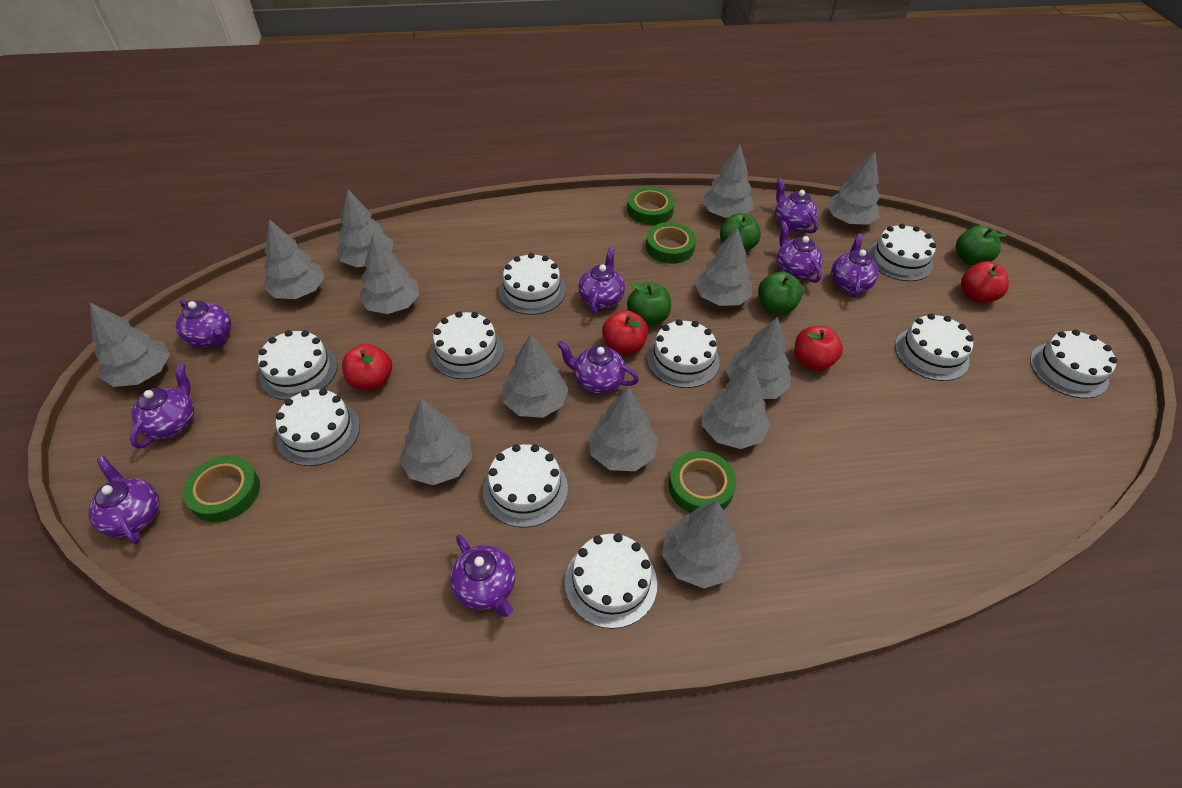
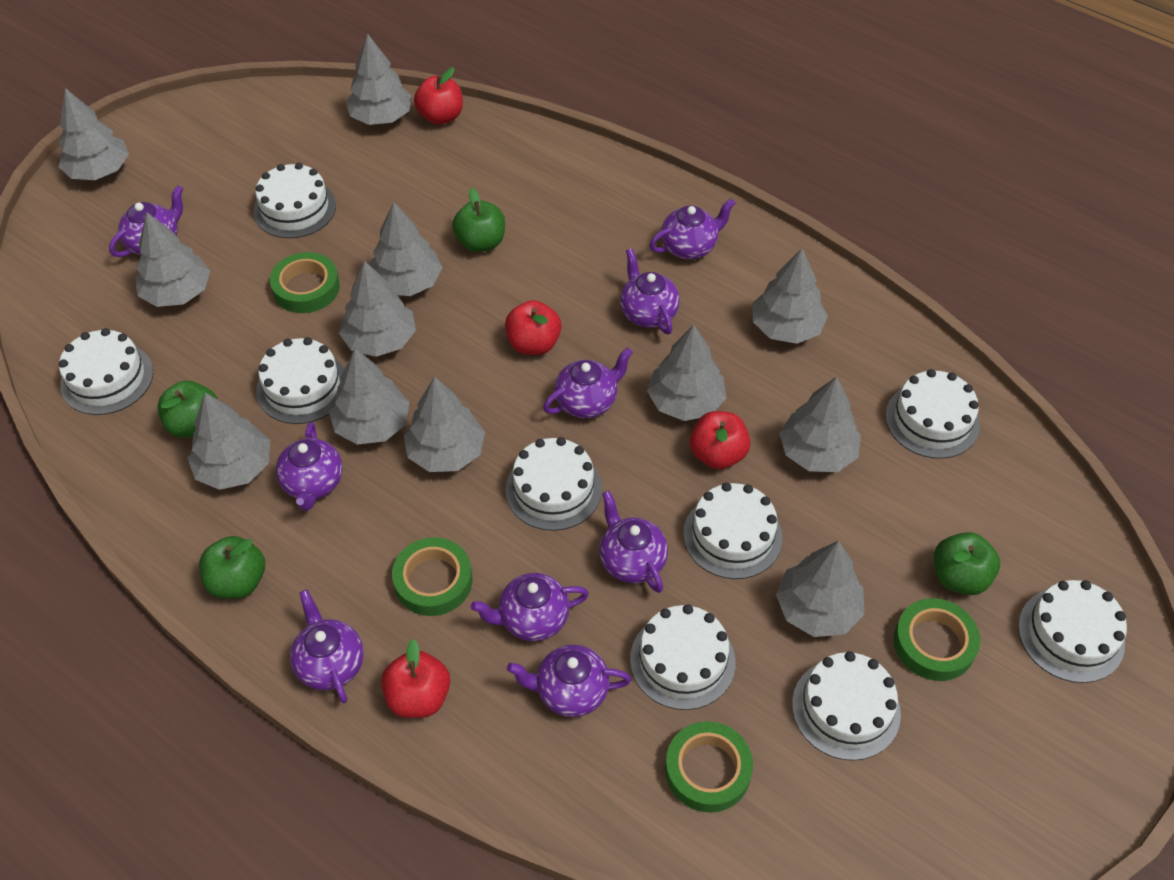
grey tree: [90,303,170,387] [264,219,325,299] [336,189,394,267] [359,234,420,314] [399,399,472,485] [502,334,569,418] [588,387,658,471] [662,501,741,588] [695,227,752,306] [702,145,754,218] [702,365,770,449] [726,317,791,399] [827,151,880,225] = 13 -> [58,88,129,180] [135,213,210,307] [187,392,270,490] [329,349,409,445] [339,261,416,357] [346,34,412,125] [370,202,443,296] [404,376,485,472] [647,324,726,421] [753,248,828,344] [776,541,864,637] [779,376,861,472] = 12
white cake: [258,330,337,400] [276,389,360,466] [430,311,503,379] [483,444,568,528] [499,253,566,315] [565,533,657,629] [647,319,720,388] [868,224,936,281] [895,314,974,381] [1030,330,1117,399] = 10 -> [59,328,153,415] [254,163,336,238] [256,337,344,424] [506,437,602,531] [630,604,735,710] [683,483,782,579] [792,651,901,761] [886,369,980,459] [1018,580,1127,683] = 9

